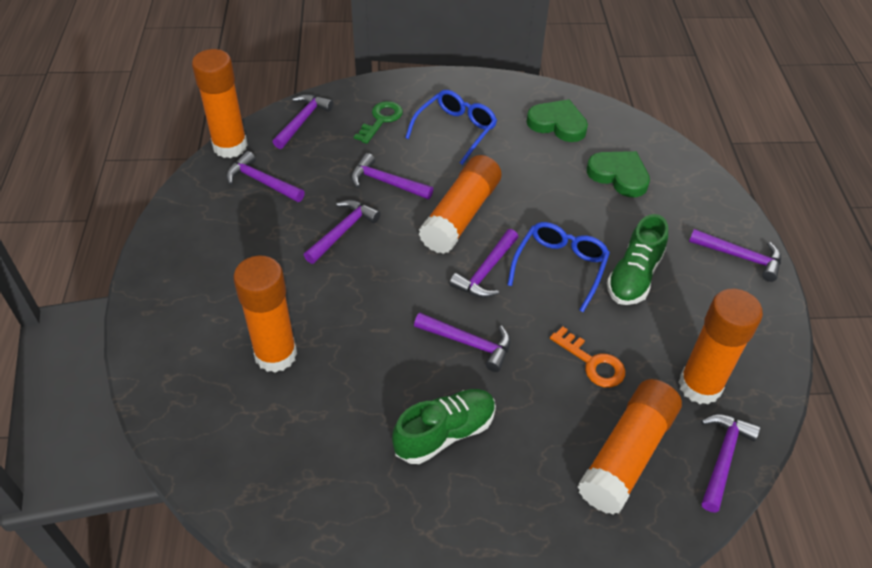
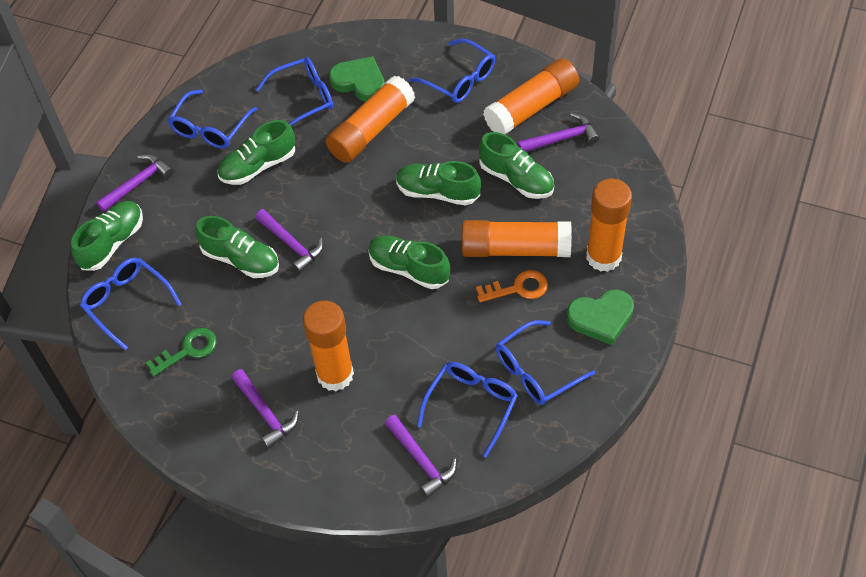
blue glasses: [405,90,497,165] [508,222,610,312] = 2 -> [80,257,181,350] [168,90,257,149] [256,57,333,126] [410,39,495,103] [417,362,518,458] [496,320,595,405] = 6
green shoe: [392,389,496,464] [607,214,668,305] = 2 -> [71,201,143,271] [195,216,279,278] [218,120,295,185] [368,236,450,289] [396,161,481,206] [479,132,554,199] = 6
purple hammer: [226,151,305,202] [273,94,333,149] [304,200,381,264] [351,153,433,199] [414,313,511,372] [449,229,518,298] [689,229,781,282] [701,414,760,513] = 8 -> [96,154,174,212] [232,369,299,449] [255,209,323,273] [385,415,457,498] [517,113,599,152] = 5

